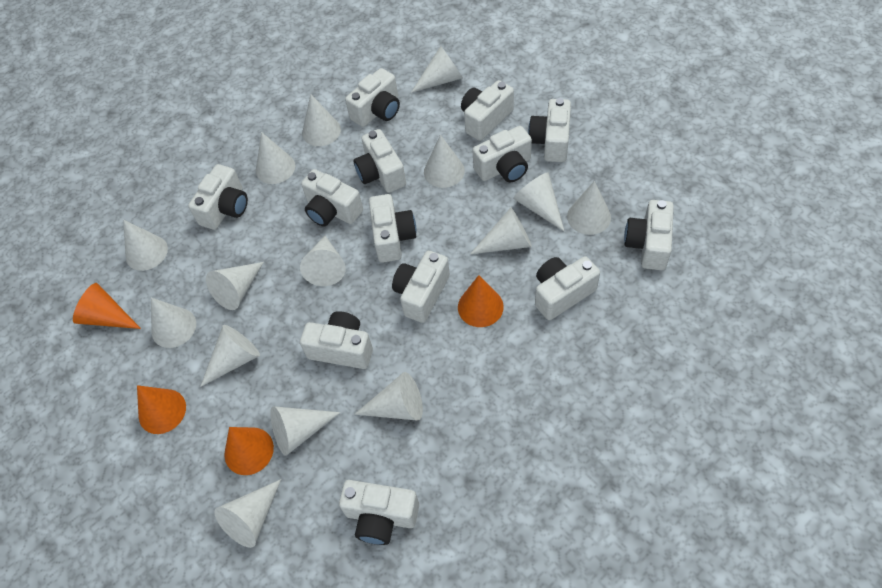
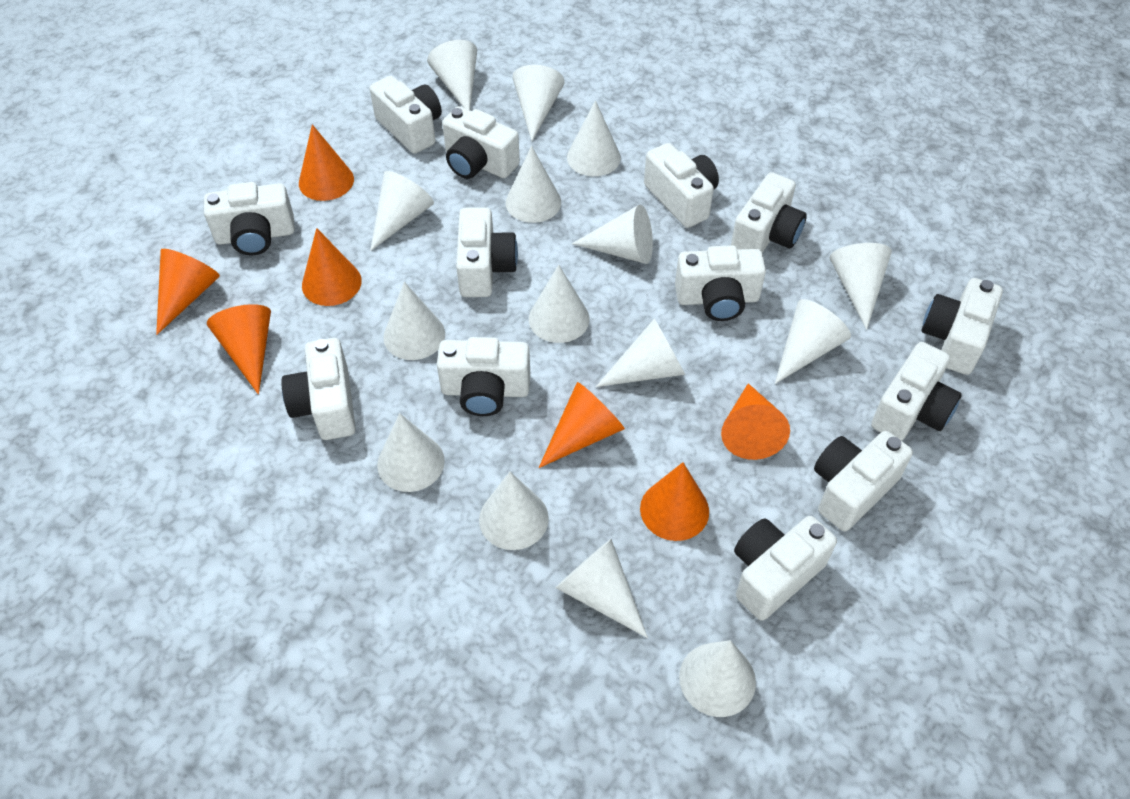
orange cone: [73,283,141,329] [137,385,186,434] [224,427,274,475] [458,275,504,327] = 4 -> [156,249,220,335] [207,304,271,395] [299,124,354,201] [302,228,362,306] [539,382,625,468] [640,462,709,541] [721,383,790,460] = 7

